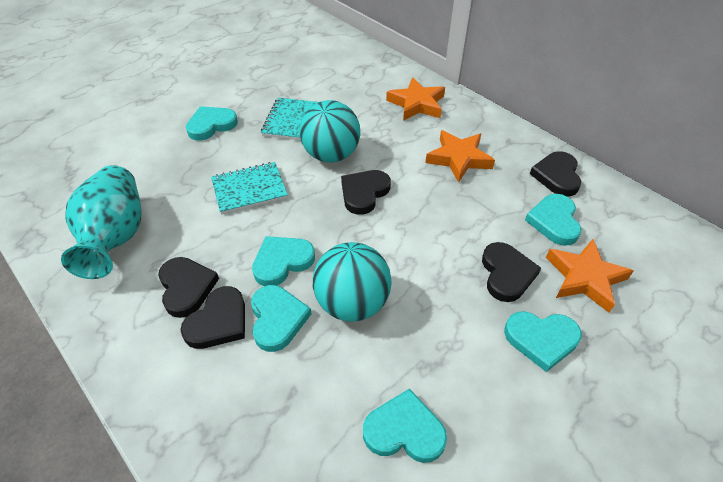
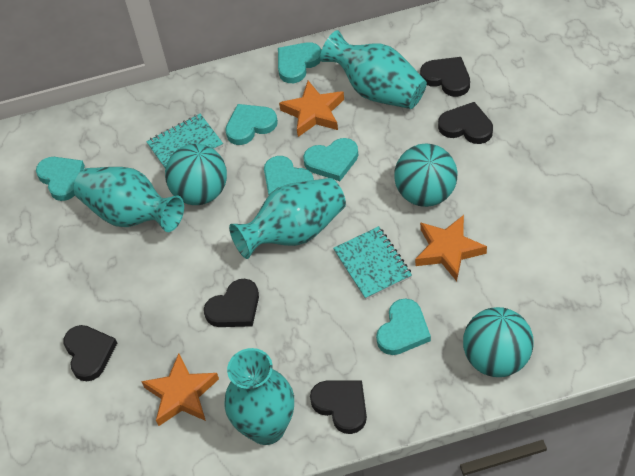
turquoise ball: [299,100,360,163] [313,242,392,322] = 2 -> [165,144,227,205] [394,143,457,207] [463,307,534,377] = 3
turquoise vase: [61,165,142,279] = 1 -> [74,167,184,232] [224,348,294,445] [229,178,346,259] [320,30,427,109] = 4

